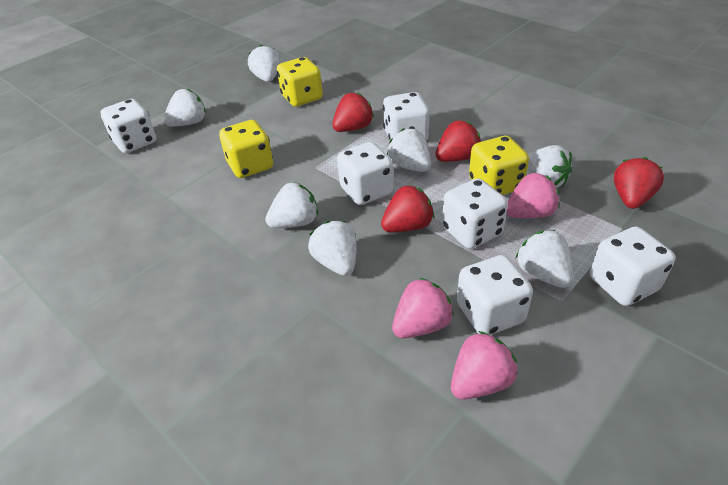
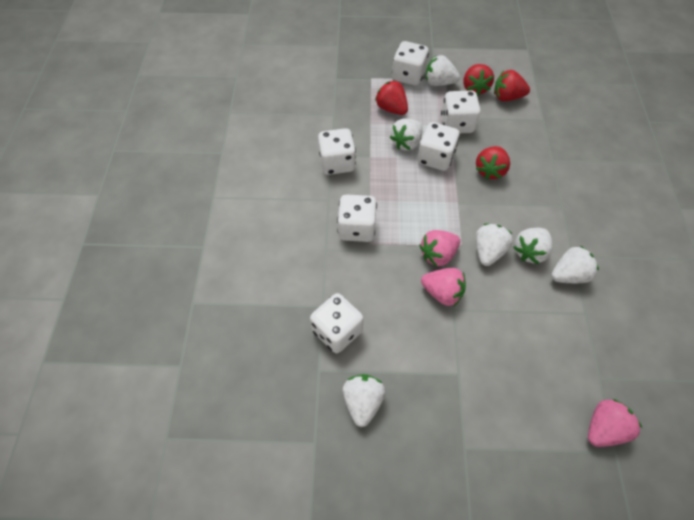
white strawberry: [164,89,206,127] [248,45,280,82] [265,182,318,228] [308,221,356,276] [387,128,431,172] [516,230,573,288] [527,145,572,188] = 7 -> [342,374,386,427] [390,119,423,151] [426,55,460,86] [476,224,513,266] [513,228,552,264] [551,246,599,283] = 6
yellow dice: [219,120,273,178] [277,57,323,107] [469,136,529,195] = 3 -> none = 0

